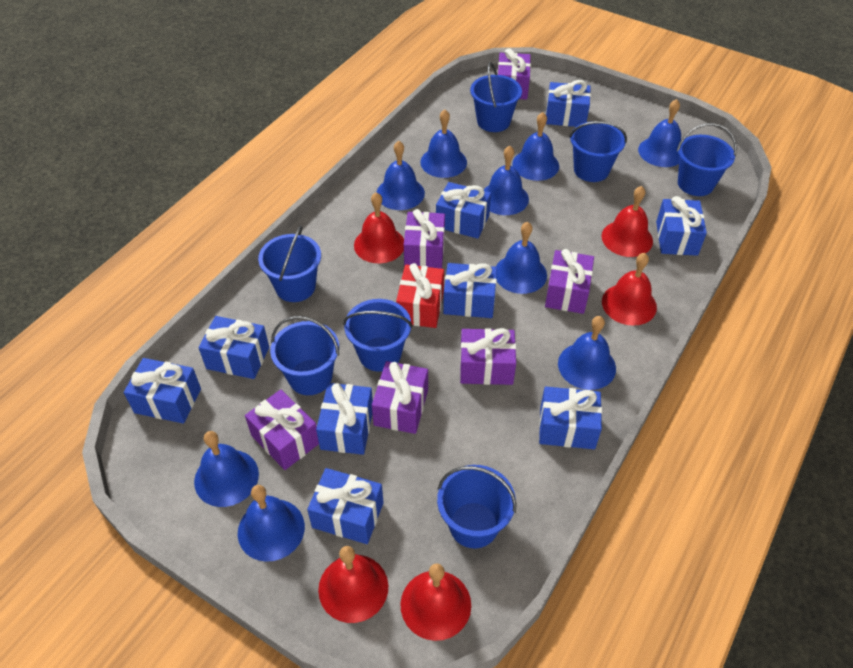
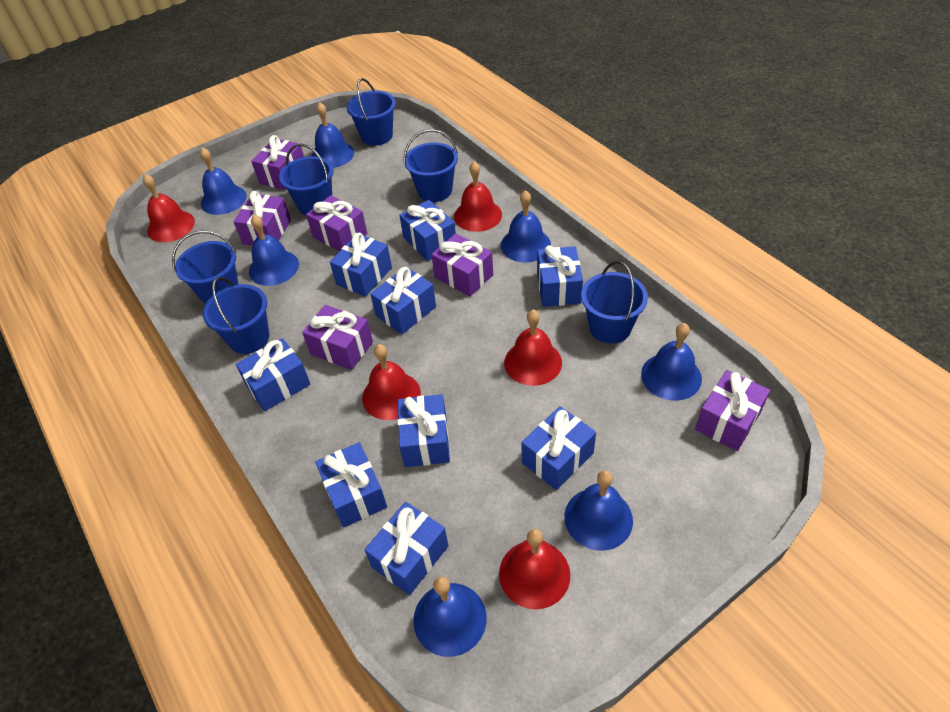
blue bell: [194,431,259,507] [238,485,305,562] [377,141,425,210] [420,109,467,178] [484,146,529,215] [496,222,547,294] [512,112,559,181] [558,316,616,390] [638,99,681,167] = 9 -> [200,147,247,215] [249,215,299,286] [311,102,354,168] [413,576,487,657] [501,190,551,263] [564,470,633,551] [641,323,702,401] = 7
blue bucket: [258,226,321,302] [270,316,339,395] [343,299,413,372] [437,465,517,548] [470,62,522,132] [569,121,627,182] [677,123,737,196] = 7 -> [172,230,239,304] [203,277,269,354] [279,144,333,215] [346,78,396,146] [403,129,458,202] [581,261,648,344] = 6
red gift: [396,263,444,328] = 1 -> none = 0

